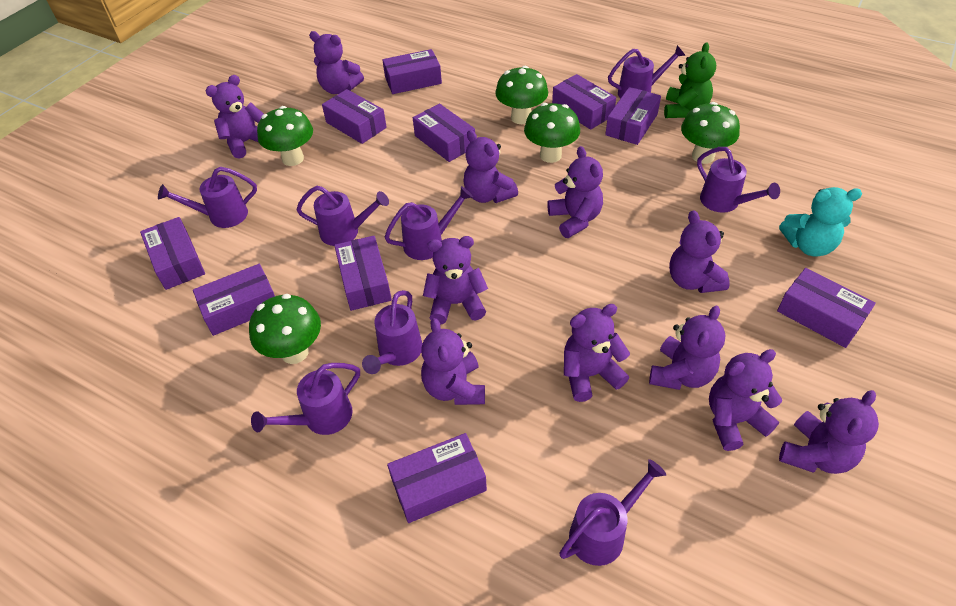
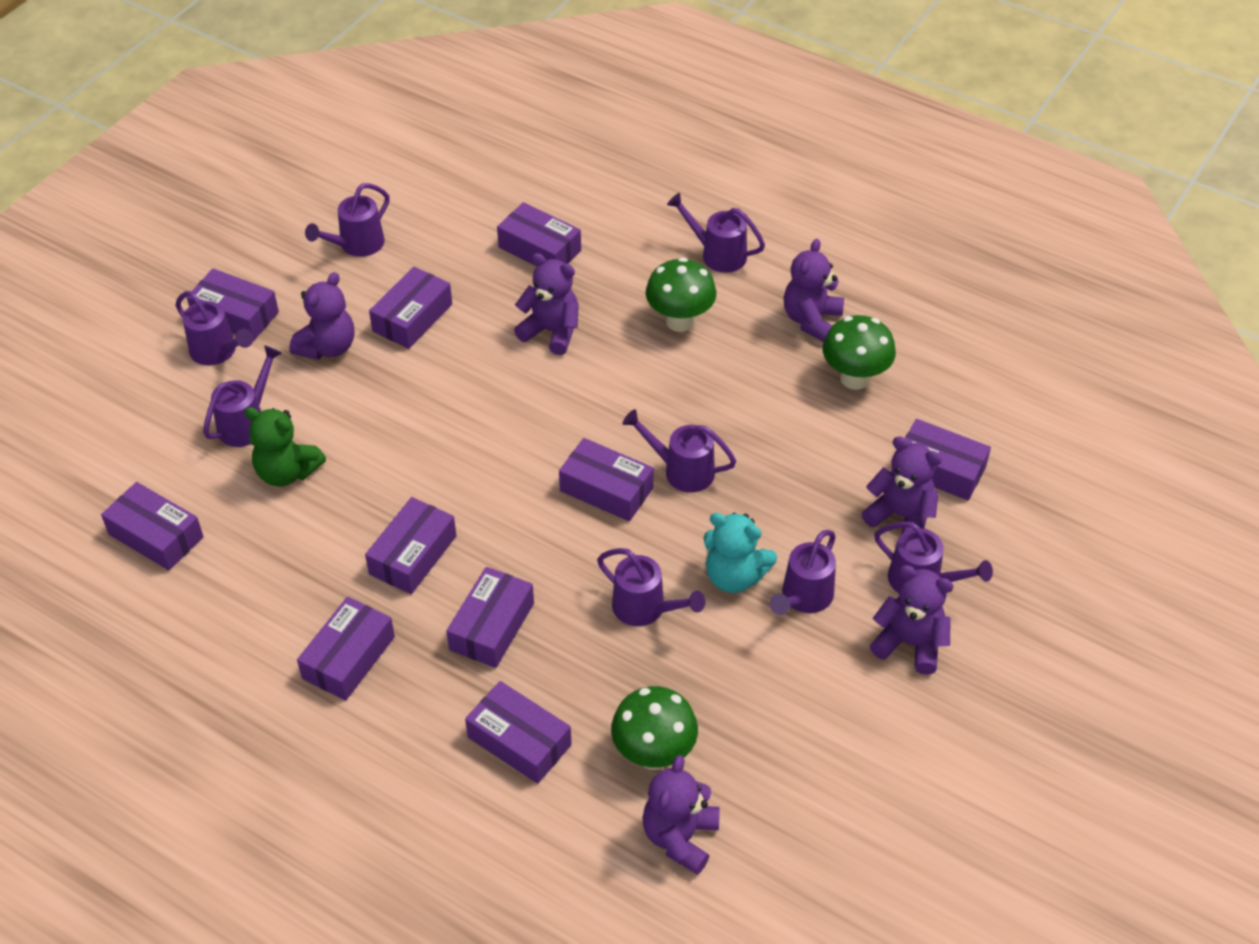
green mushroom: [249,294,321,364] [257,106,313,166] [495,66,548,124] [524,103,580,163] [681,102,740,164] = 5 -> [611,686,698,770] [646,257,717,332] [823,315,896,390] = 3
purple teddy bear: [206,75,264,159] [309,31,364,94] [421,318,485,405] [423,236,488,324] [463,130,518,203] [547,146,603,238] [564,304,630,402] [649,305,726,390] [669,210,730,293] [709,349,782,451] [779,390,879,474] = 11 -> [289,272,354,360] [514,253,579,355] [642,755,720,875] [783,239,844,342] [861,436,942,533] [870,565,954,675] = 6

